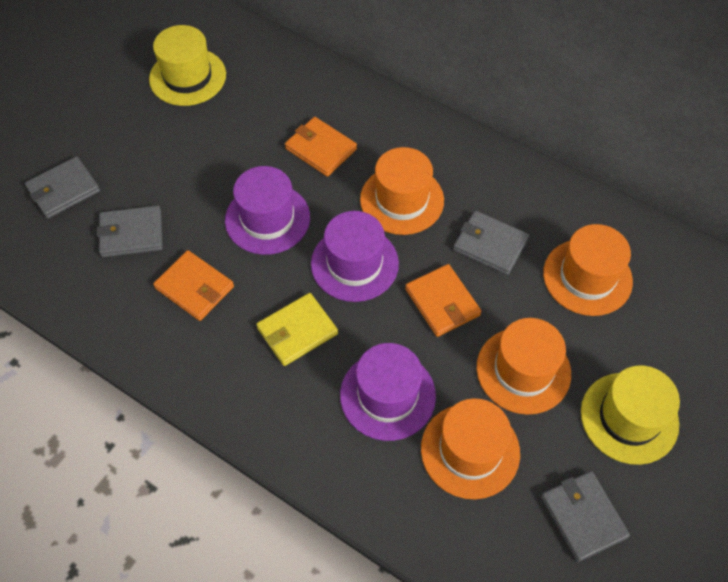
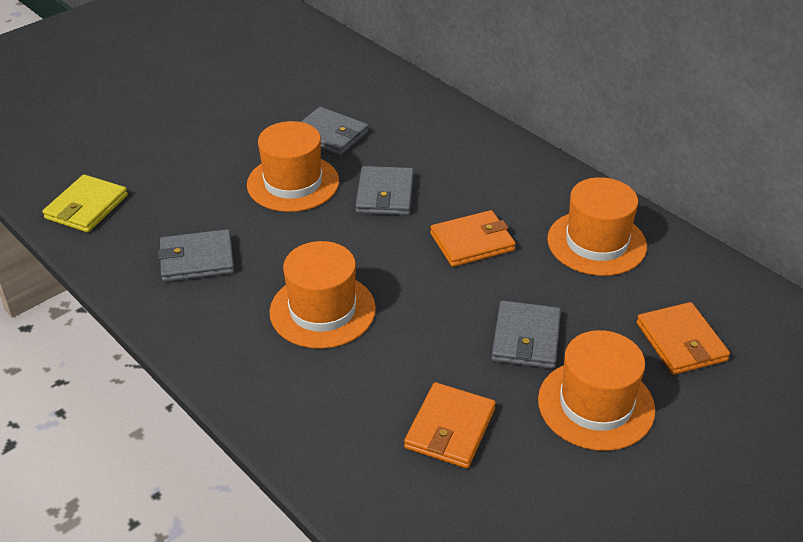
purple hat: [225,166,310,255] [311,211,399,302] [340,343,436,441] = 3 -> none = 0
yellow hat: [149,25,226,106] [581,365,680,465] = 2 -> none = 0

